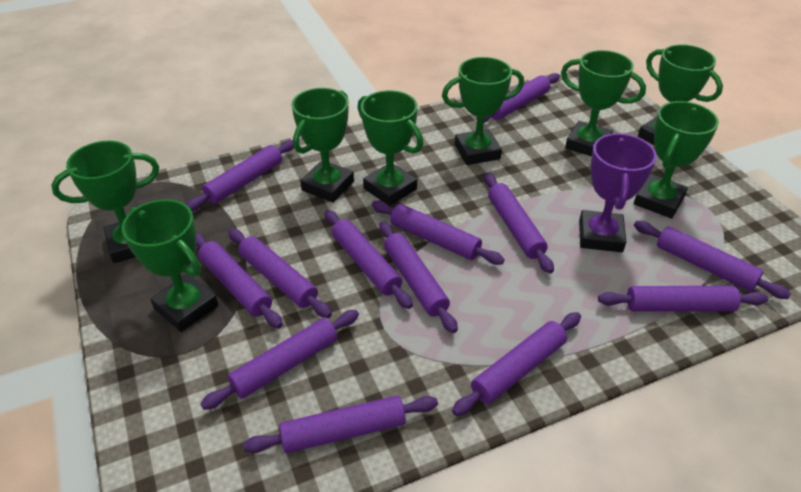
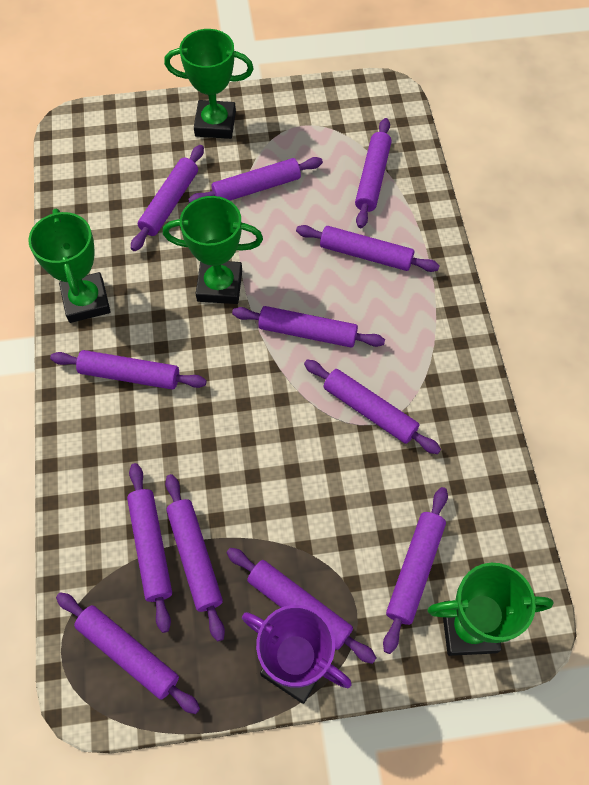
green trophy: [51,141,159,263] [122,199,218,332] [292,88,354,203] [358,90,423,206] [442,57,524,165] [561,50,646,156] [634,101,719,219] [638,44,723,145] = 8 -> [29,209,111,323] [163,196,263,304] [164,29,254,139] [427,563,554,656] = 4
purple rolling pin: [186,140,294,211] [196,233,283,328] [200,310,359,410] [228,229,332,318] [243,396,438,453] [325,210,413,309] [372,201,505,265] [379,221,458,333] [452,312,581,416] [476,73,560,123] [484,173,554,274] [598,286,768,312] [634,221,791,299] = 13 -> [50,350,207,390] [56,592,200,714] [127,463,172,633] [131,145,204,251] [165,474,225,642] [188,157,323,203] [227,548,376,664] [232,306,385,348] [296,225,440,272] [304,360,441,454] [355,118,391,228] [383,487,448,654] = 12

